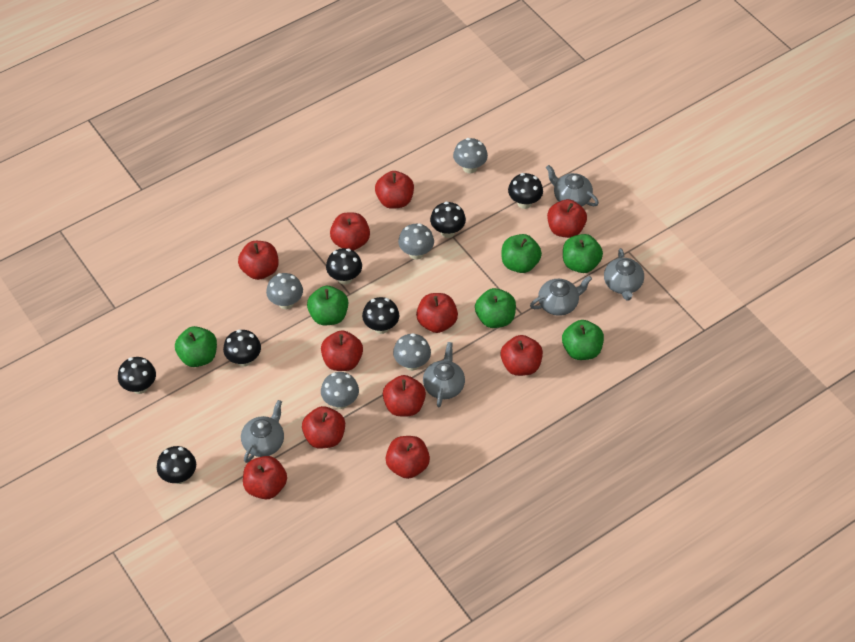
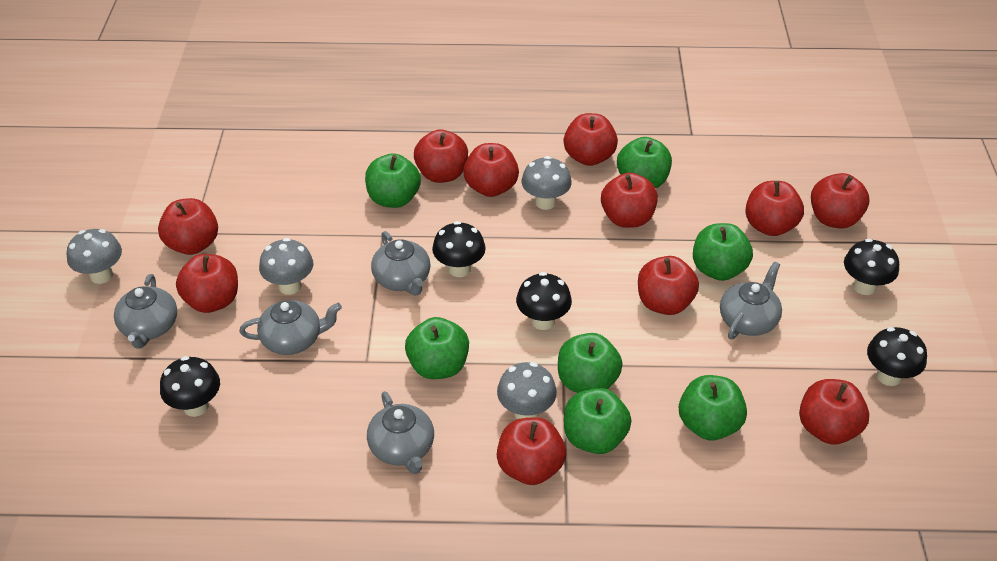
black mushroom: [118,357,156,394] [157,446,196,484] [223,330,261,367] [326,248,362,285] [362,297,399,334] [430,201,466,238] [508,173,543,209] = 7 -> [160,356,220,417] [432,221,486,277] [516,272,572,330] [844,239,899,295] [867,327,927,386] = 5
green apple: [175,326,217,367] [307,286,348,325] [475,288,516,328] [502,234,542,273] [562,320,604,360] [563,234,603,273] = 6 -> [365,153,421,208] [405,317,469,379] [558,333,623,393] [564,388,631,454] [617,137,672,188] [679,375,747,440] [693,223,753,281] = 7
grey mushroom: [266,273,303,309] [321,372,359,409] [393,333,431,371] [398,223,434,260] [453,138,488,174] = 5 -> [67,229,122,284] [259,238,313,295] [497,362,557,419] [521,156,572,210] = 4

